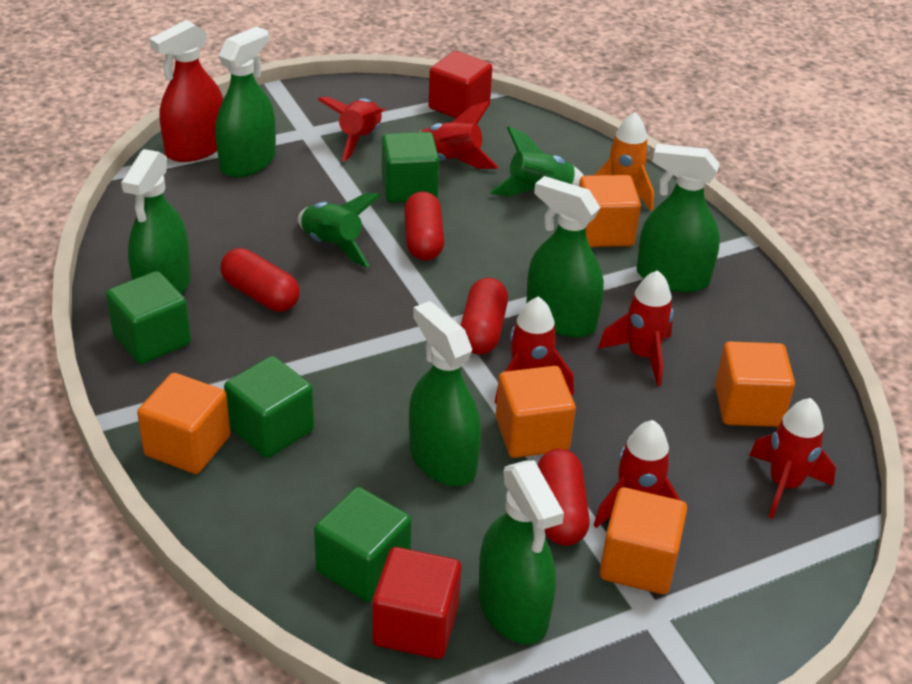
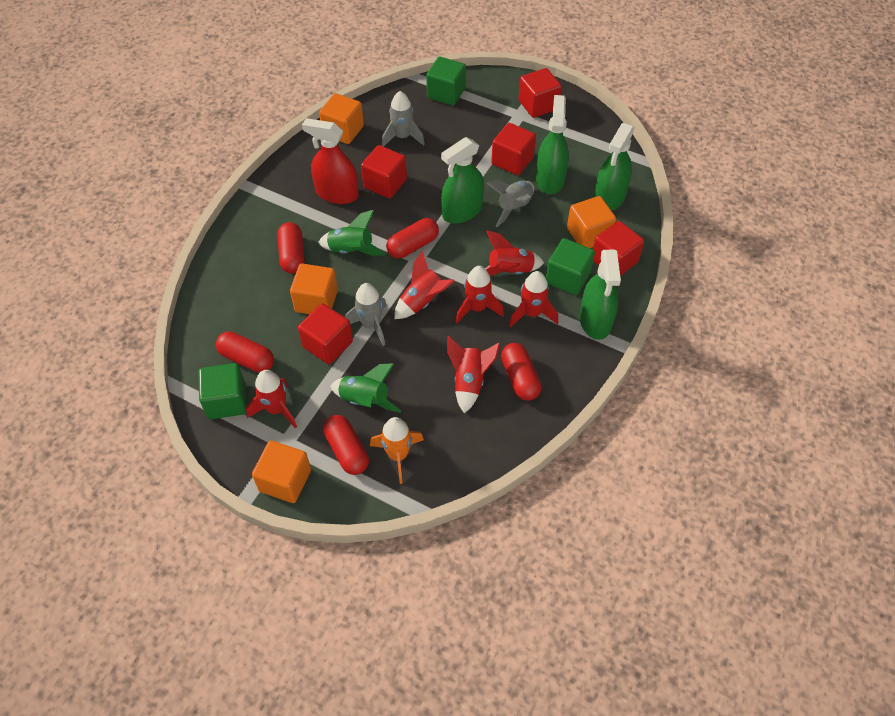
green cube: [106,271,191,364] [224,356,314,458] [314,487,412,602] [382,132,439,203] = 4 -> [198,363,247,419] [426,57,466,106] [546,238,595,295] = 3
green spray bottle: [121,149,191,294] [215,27,276,178] [409,301,481,486] [478,460,564,644] [526,176,604,338] [637,144,720,293] = 6 -> [441,137,484,224] [536,95,569,194] [580,250,621,340] [594,123,635,211] = 4
grey rocket: none = 0 -> [344,283,387,346] [382,91,425,147] [486,180,534,227] = 3
orange cube: [137,373,230,474] [496,366,576,458] [579,175,641,247] [600,487,687,594] [715,341,795,427] = 5 -> [252,440,311,503] [290,263,338,314] [319,93,364,144] [567,196,617,248] = 4
red capsule: [220,248,300,312] [404,191,444,261] [460,278,508,355] [537,449,590,546] = 4 -> [216,331,274,373] [277,222,305,274] [323,415,369,475] [386,218,439,258] [501,343,541,401] = 5
red cube: [372,547,461,659] [429,51,493,118] = 2 -> [298,304,353,364] [361,145,407,199] [491,123,536,175] [518,68,562,118] [593,221,644,276] = 5

